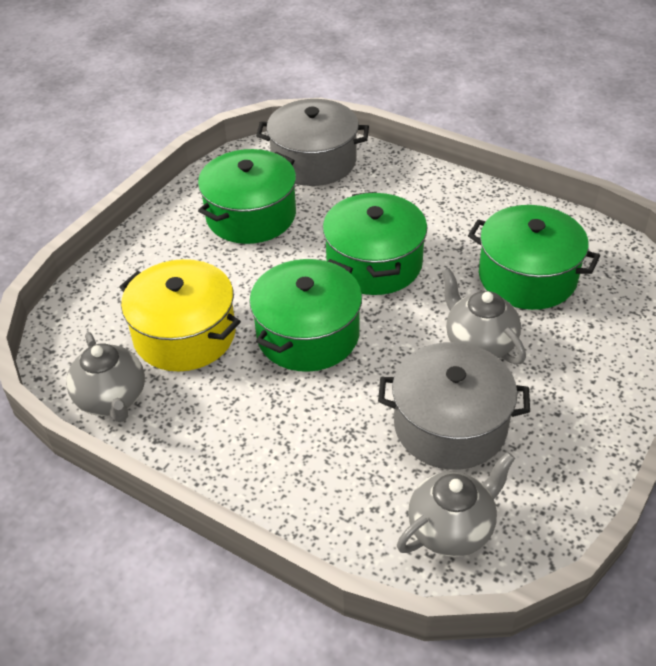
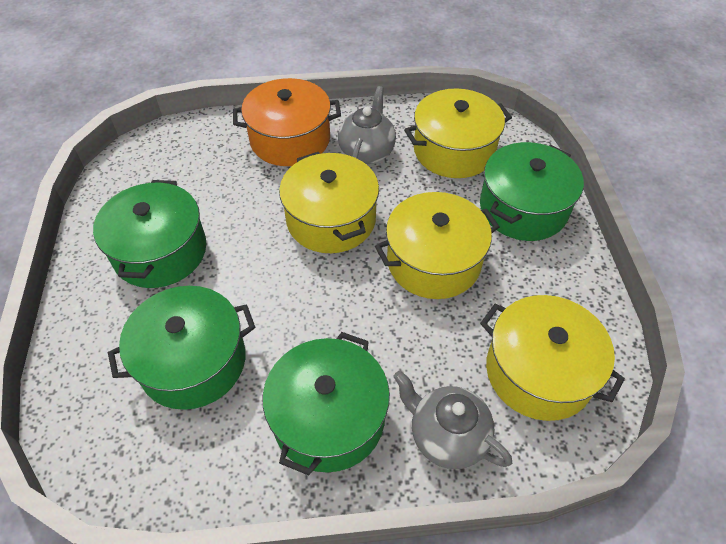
grey pot: [256,99,369,186] [378,342,530,470] = 2 -> none = 0
grey teapot: [66,332,145,422] [397,452,515,557] [442,268,526,365] = 3 -> [338,86,396,164] [393,371,512,469] = 2
orange pot: none = 0 -> [233,78,341,166] = 1
yellow pot: [119,259,241,371] = 1 -> [279,152,379,253] [375,192,500,299] [404,89,512,178] [480,295,625,421] = 4

